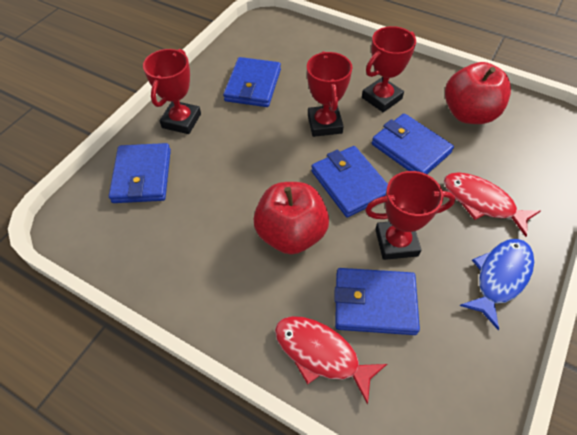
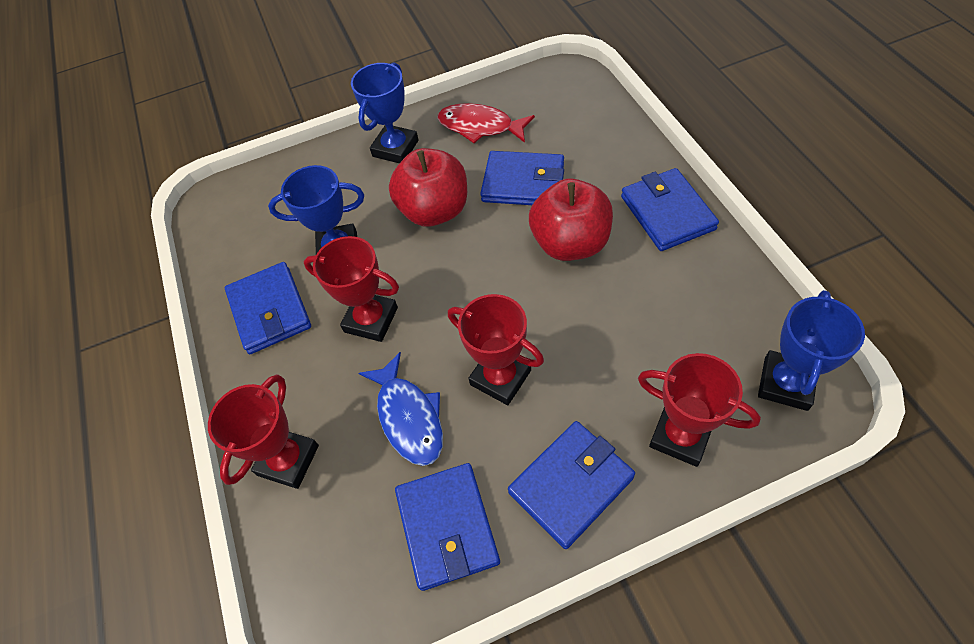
blue trophy: none = 0 -> [268,165,364,254] [351,62,419,163] [758,290,865,411] = 3
red fish: [275,316,387,404] [444,172,540,237] = 2 -> [437,103,535,143] = 1

